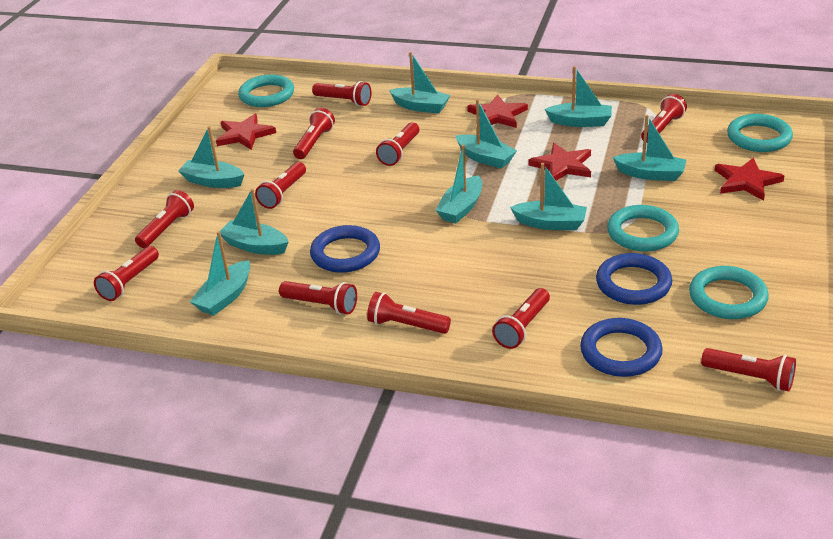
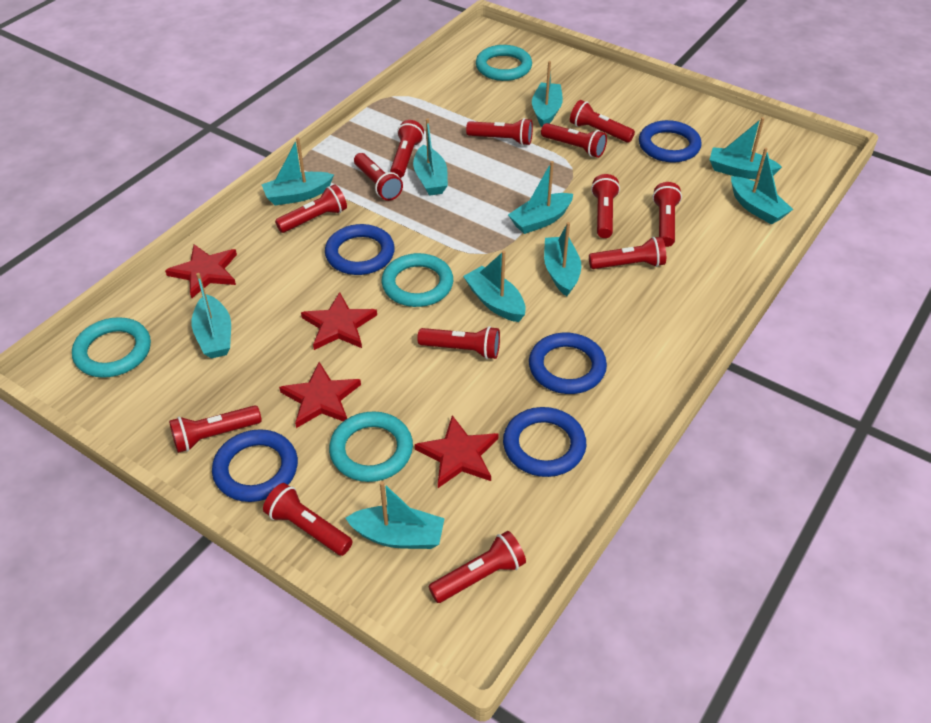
blue ring: [310,225,380,273] [580,318,663,377] [596,253,672,305] = 3 -> [212,429,298,502] [325,224,395,275] [503,407,586,477] [529,333,607,394] [639,120,702,163] = 5
red flashlight: [94,246,159,301] [135,190,194,248] [255,162,306,209] [279,281,357,315] [293,108,335,159] [312,81,372,106] [367,292,451,334] [376,122,419,166] [492,288,550,349] [641,94,687,143] [701,348,796,391] = 11 -> [169,405,262,453] [263,483,353,556] [275,184,347,233] [354,153,403,201] [390,120,424,178] [417,326,500,359] [428,531,526,603] [466,118,533,145] [541,123,607,158] [570,100,635,143] [589,237,666,269] [591,174,620,238] [652,182,682,247] = 13
turquoise boat: [178,126,245,188] [190,231,250,316] [220,189,289,255] [389,52,451,114] [436,145,482,223] [455,99,517,169] [510,163,587,230] [545,66,612,127] [613,115,686,181] = 9 -> [192,273,231,359] [262,138,334,205] [345,481,445,549] [413,118,448,196] [463,251,526,322] [508,161,573,234] [532,61,563,127] [544,222,581,296] [710,117,782,179] [731,148,793,225] = 10

